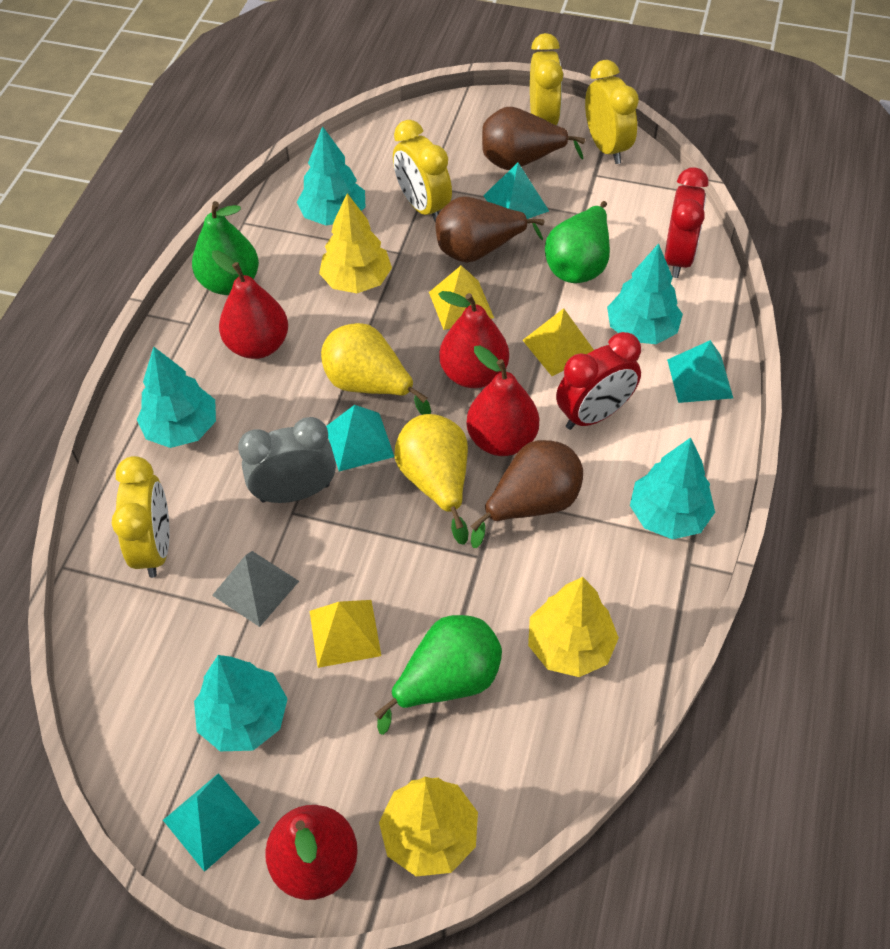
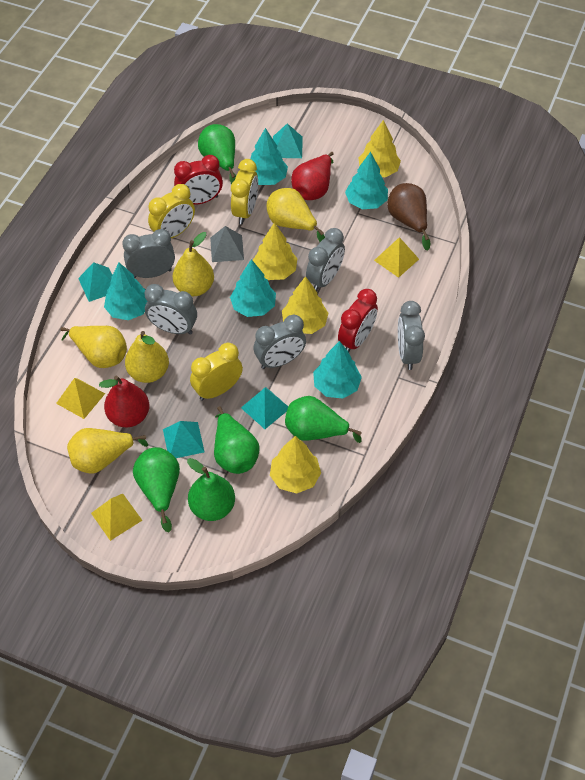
brown pear: [435,196,544,263] [471,440,583,548] [482,107,585,170] = 3 -> [388,183,430,250] = 1
green pear: [192,201,259,295] [375,615,502,735] [545,201,610,283] = 3 -> [133,447,180,532] [187,458,235,521] [198,124,236,184] [214,406,259,474] [285,396,361,443] = 5
grey clock: [238,417,336,503] = 1 -> [122,229,175,278] [145,284,197,335] [254,315,306,369] [306,228,345,291] [398,301,425,370] = 5
red pear: [212,250,288,359] [265,805,358,900] [439,291,509,388] [467,345,539,456] = 4 -> [99,376,149,427] [291,152,334,200] = 2
yellow clock: [112,456,170,578] [393,120,452,223] [530,33,563,125] [585,60,639,164] = 4 -> [148,184,195,238] [190,343,243,401] [231,159,258,224] = 3
yellow pear: [321,323,431,415] [394,414,469,545] = 2 -> [60,326,127,368] [67,428,148,474] [125,331,169,383] [173,232,214,296] [267,188,325,242] = 5
yellow tree: [319,193,392,293] [379,777,478,876] [528,577,619,677] = 3 -> [253,223,298,280] [270,436,321,493] [282,276,328,334] [359,120,401,177] = 4

